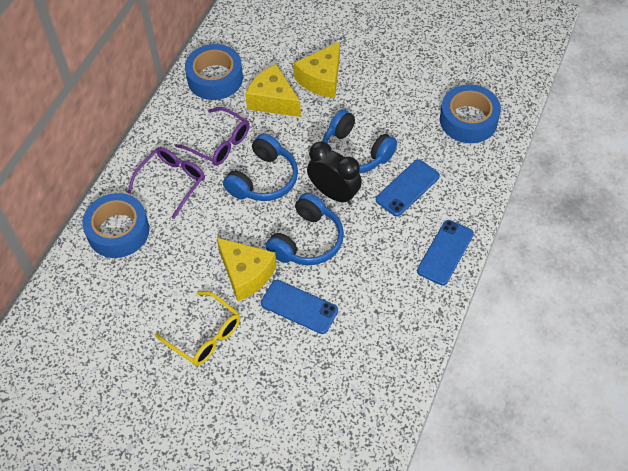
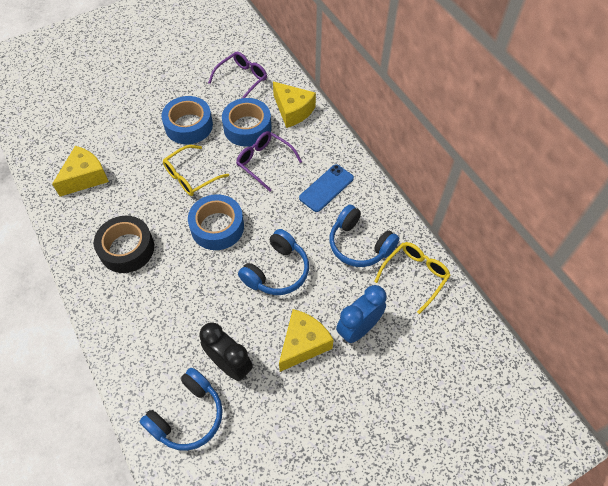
black tape: none = 0 -> [94,216,154,273] = 1
blue clock: none = 0 -> [336,285,387,343] = 1
blue phone: [261,280,338,334] [376,160,440,216] [417,220,474,285] = 3 -> [299,164,354,212] = 1
yellow glasses: [155,291,240,366] = 1 -> [163,145,229,196] [374,242,451,314] = 2

